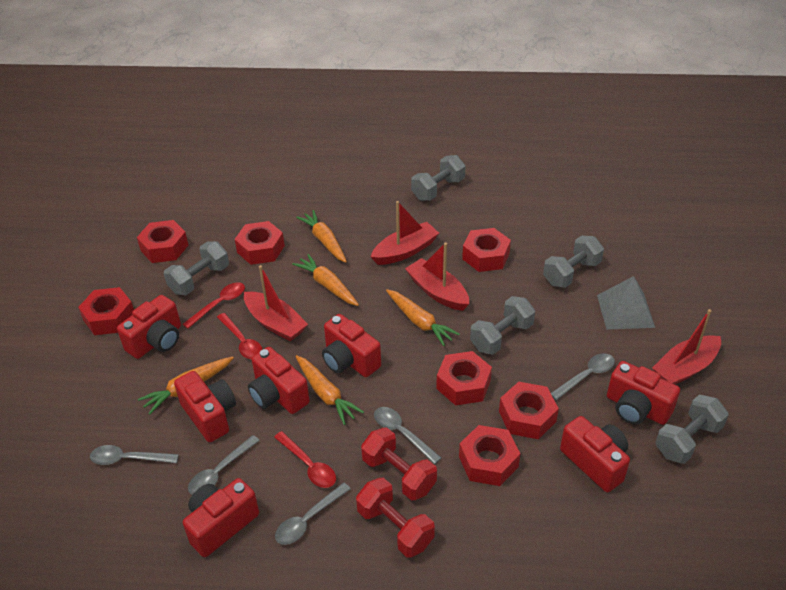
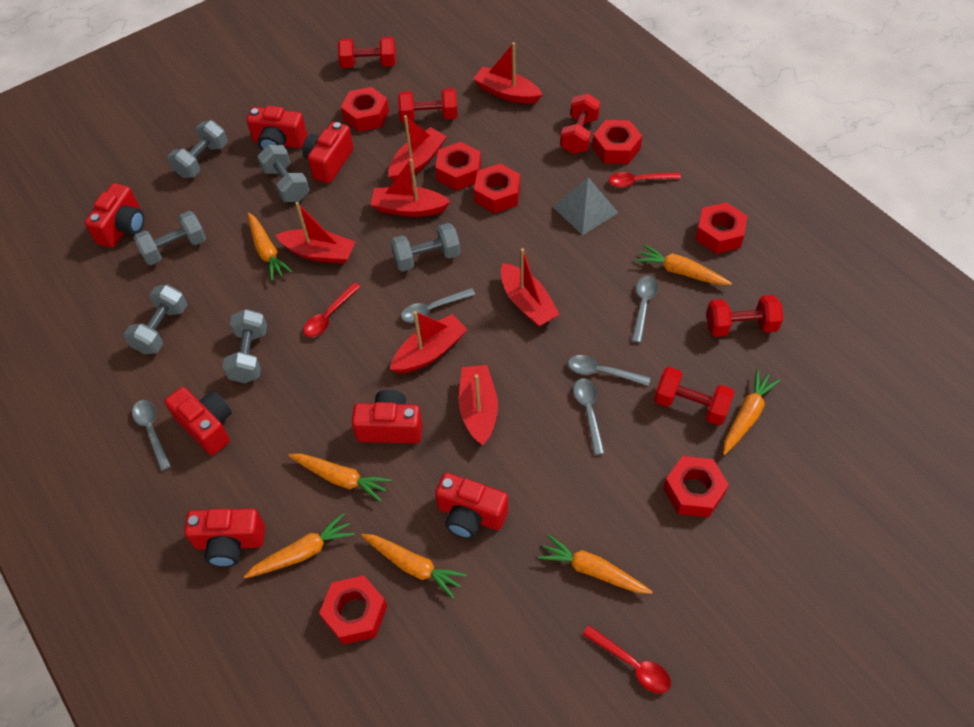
grey dumbbell: [164,241,229,295] [411,155,466,201] [470,296,535,355] [543,236,604,288] [655,395,729,464] = 5 -> [124,284,187,354] [133,211,206,265] [168,120,228,178] [222,309,267,383] [257,145,310,202] [391,223,461,271] = 6
orange carrot: [138,356,234,415] [292,254,359,306] [295,355,364,425] [296,210,347,263] [386,289,460,346] = 5 -> [244,513,355,578] [247,212,293,281] [288,453,391,502] [361,534,467,599] [538,535,653,594] [636,244,732,285] [723,369,780,455] = 7
red boat: [244,265,308,341] [371,201,439,265] [405,243,469,311] [652,309,721,384] = 4 -> [276,202,355,264] [371,158,451,217] [389,115,447,181] [390,311,468,373] [459,365,498,445] [473,42,543,104] [501,248,560,327] = 7
red dumbbell: [356,478,435,558] [361,427,437,501] = 2 -> [338,37,396,68] [398,88,458,123] [560,93,600,154] [654,367,735,425] [706,295,783,337] = 5

